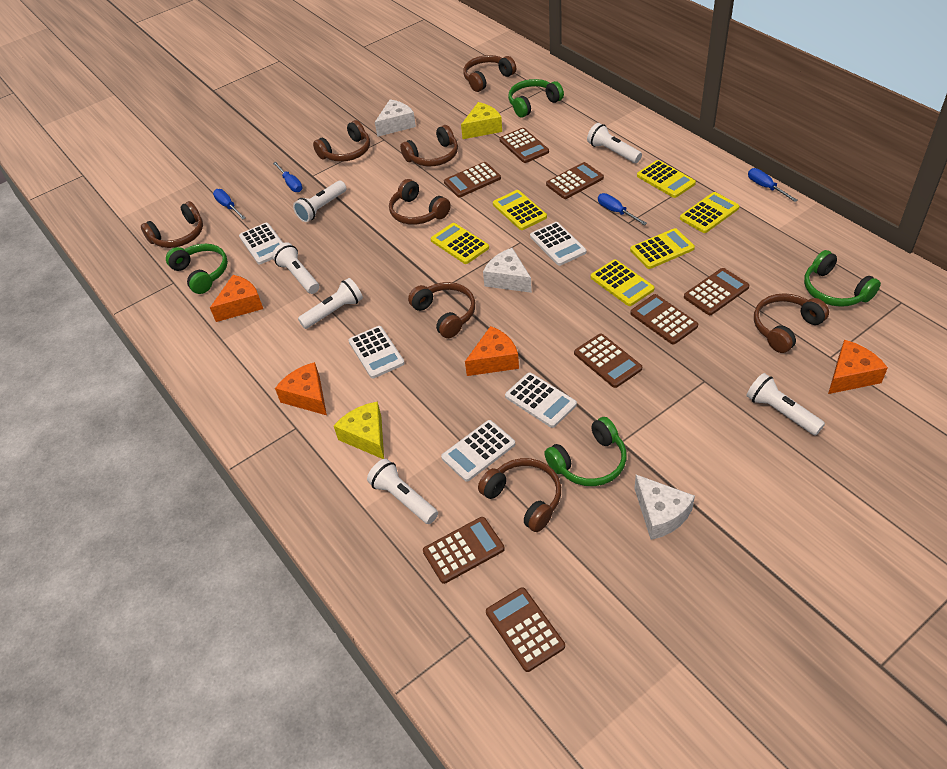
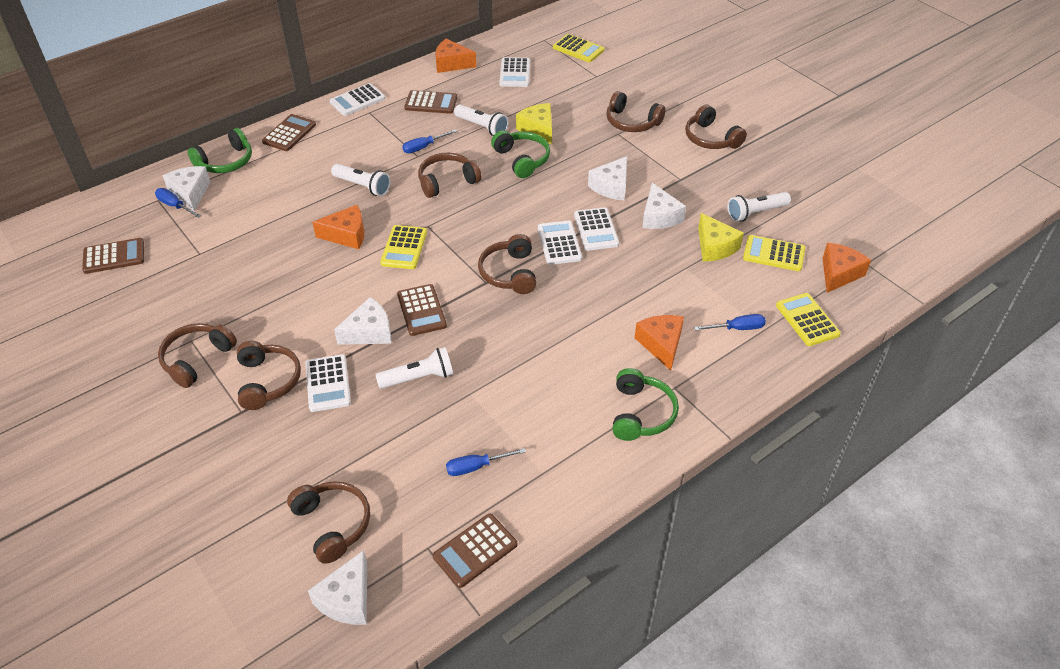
brown calculator: [423,517,505,584] [444,162,501,197] [486,587,565,672] [500,128,549,163] [546,162,604,199] [574,334,642,388] [630,294,698,344] [684,268,749,315] = 8 -> [82,238,144,274] [262,114,316,151] [397,284,447,336] [404,90,457,114] [433,514,517,588] = 5
brown headphones: [141,201,203,248] [313,120,370,162] [389,179,451,225] [400,125,458,166] [408,282,475,338] [463,55,516,92] [478,458,561,532] [754,293,829,353] = 8 -> [158,323,237,388] [237,341,301,410] [287,481,370,564] [418,153,481,198] [478,234,536,294] [606,91,666,132] [685,105,747,149] = 7
green headphones: [166,244,228,294] [508,79,564,118] [544,417,627,486] [804,250,881,307] = 4 -> [187,128,252,173] [491,130,550,178] [612,368,679,441] = 3
white cheese: [375,100,416,137] [483,248,532,293] [634,475,695,540] = 3 -> [163,166,210,211] [308,550,367,625] [334,297,391,345] [588,156,627,201] [642,183,686,229] = 5
white flashlight: [272,242,319,294] [293,181,346,222] [298,278,363,329] [367,459,438,524] [587,123,642,163] [747,373,825,435] = 6 -> [331,164,391,196] [375,347,453,389] [454,105,509,136] [727,192,791,222] = 4
yellow calculator: [431,223,489,264] [493,190,547,230] [591,259,655,306] [630,228,695,269] [637,160,696,198] [680,192,739,233] = 6 -> [380,225,427,269] [553,34,604,62] [743,235,805,271] [776,293,841,346] = 4

